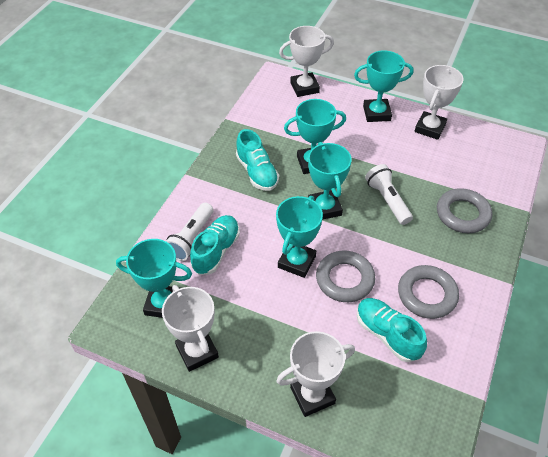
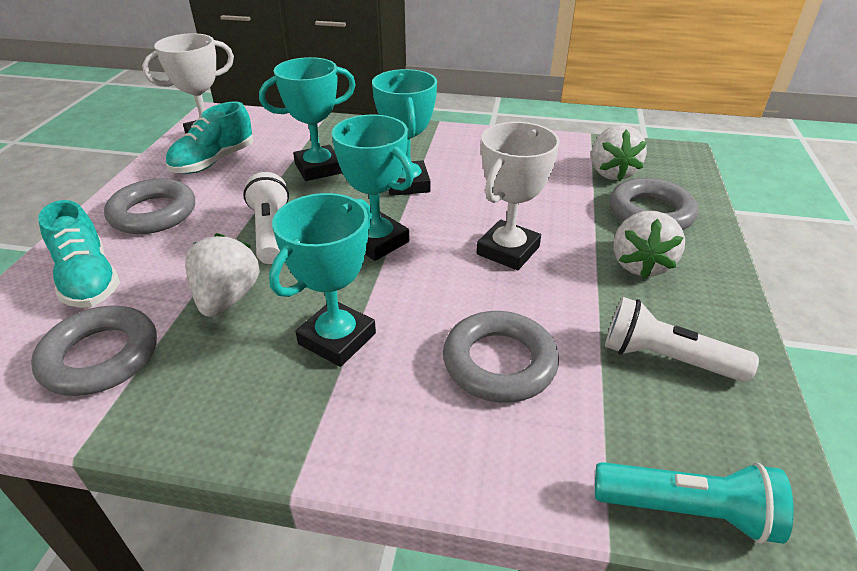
grey ring: [316,251,375,302] [398,265,459,319] [437,188,492,233] = 3 -> [31,305,157,396] [104,178,195,234] [443,311,559,403] [609,178,699,230] = 4
turquoise flashlight: none = 0 -> [595,462,794,544] = 1
turquoise shoe: [190,215,240,275] [236,129,279,191] [357,298,427,362] = 3 -> [38,200,120,308] [165,102,253,174] = 2
turquoise trophy: [116,239,192,318] [276,196,323,278] [284,99,346,174] [308,142,352,220] [354,50,413,122] = 5 -> [259,57,356,181] [269,193,376,367] [331,115,414,261] [372,69,437,196] = 4
white strawberry: none = 0 -> [185,233,260,317] [591,125,647,181] [613,211,685,278] = 3
white trophy: [162,285,219,372] [276,331,355,417] [279,26,334,97] [415,65,464,140] = 4 -> [142,33,234,134] [477,122,560,270] = 2

